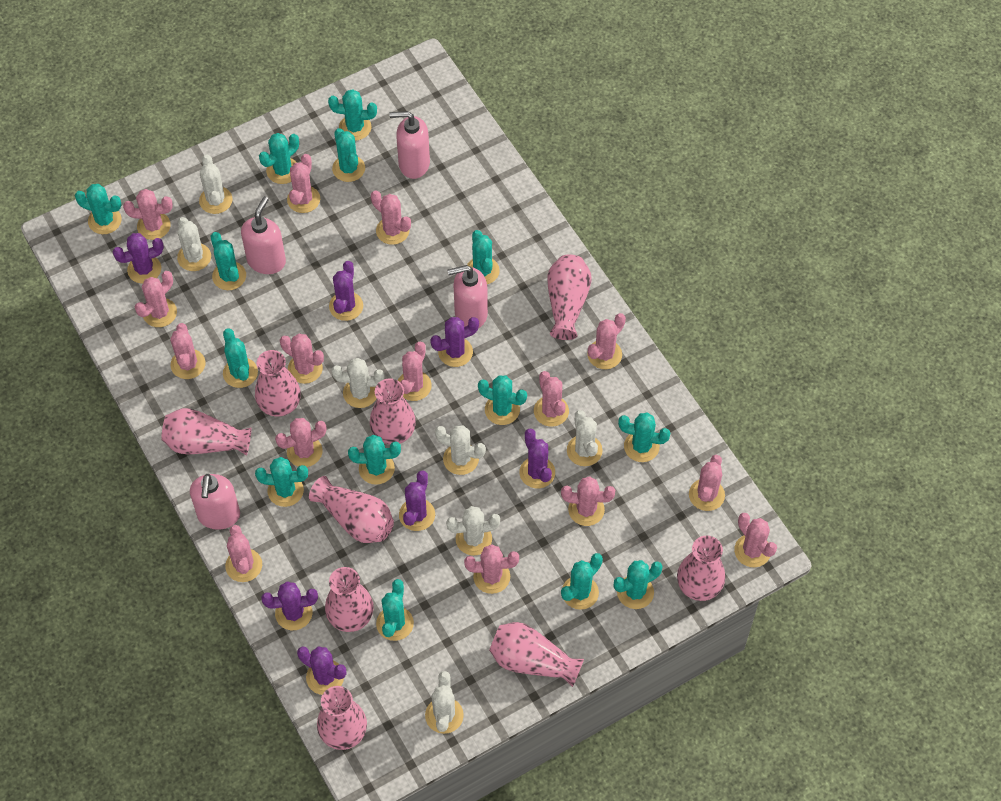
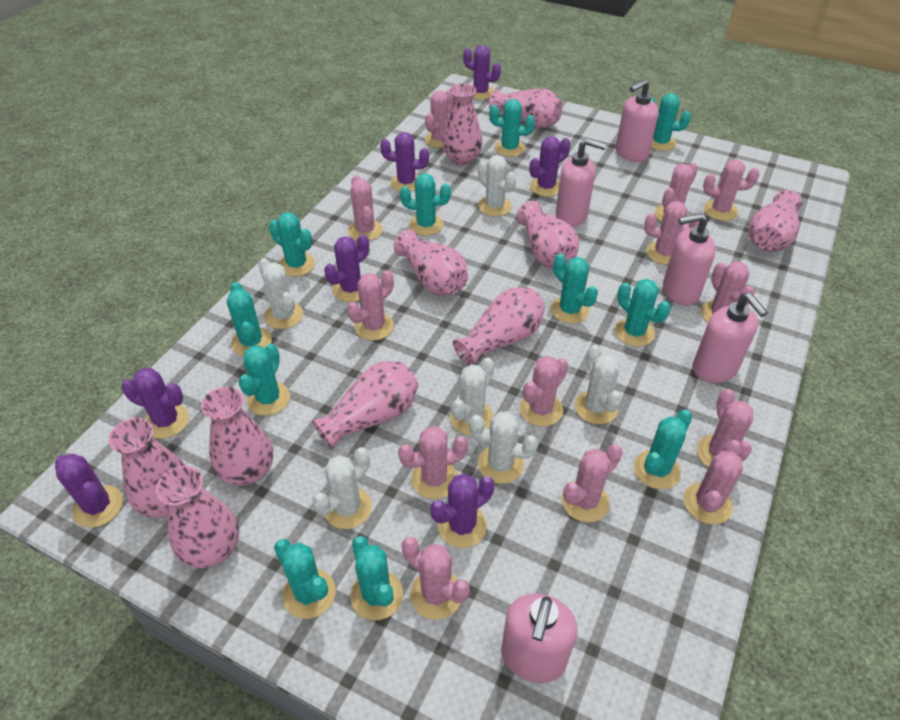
pink cactus: [123,189,173,240] [135,271,177,327] [170,323,206,379] [225,525,262,582] [275,418,326,467] [280,334,324,384] [287,154,320,213] [371,190,411,245] [398,341,432,401] [464,544,519,594] [534,371,569,427] [561,476,615,526] [587,313,626,369] [689,455,725,511] [734,513,777,567] = 15 -> [347,270,394,340] [348,175,383,241] [398,426,468,499] [402,537,470,620] [425,90,453,148] [520,356,568,427] [561,444,623,522] [644,201,700,265] [655,163,698,222] [684,440,743,524] [697,389,753,467] [701,261,755,322] [703,159,760,221] = 13
pink soap dispenser: [190,474,240,530] [241,197,286,274] [390,111,430,179] [448,265,488,328] = 4 -> [501,594,577,683] [556,138,606,227] [616,79,659,162] [663,213,716,306] [693,293,768,383] = 5
pink vase: [161,408,252,456] [255,350,301,416] [309,476,394,543] [317,686,367,750] [325,567,374,632] [370,378,416,445] [489,622,584,687] [547,254,592,340] [677,536,725,601] = 9 -> [109,418,186,518] [156,466,239,568] [201,387,273,486] [312,361,418,450] [394,230,468,296] [442,84,483,165] [453,287,545,366] [489,89,562,129] [516,201,579,268] [748,190,802,252] = 10
turquoise cactus: [75,184,122,234] [211,232,246,290] [223,328,258,388] [255,457,308,507] [259,133,299,184] [328,89,377,140] [332,128,365,182] [348,435,401,485] [376,579,414,641] [467,230,500,284] [478,375,527,425] [561,553,603,610] [613,560,662,609] [618,412,670,462] = 14 -> [227,282,272,356] [238,344,290,415] [269,212,315,277] [274,539,335,619] [350,536,403,621] [400,173,451,235] [489,99,535,157] [551,254,598,323] [615,279,670,346] [634,409,692,489] [651,93,691,151] = 11
white cactus: [177,217,211,271] [199,154,232,214] [331,358,384,408] [425,671,464,734] [435,425,486,475] [446,506,500,556] [567,410,603,466] = 7 -> [258,258,303,329] [312,447,372,529] [450,357,494,435] [469,411,538,484] [478,155,516,216] [575,345,622,425] = 6

